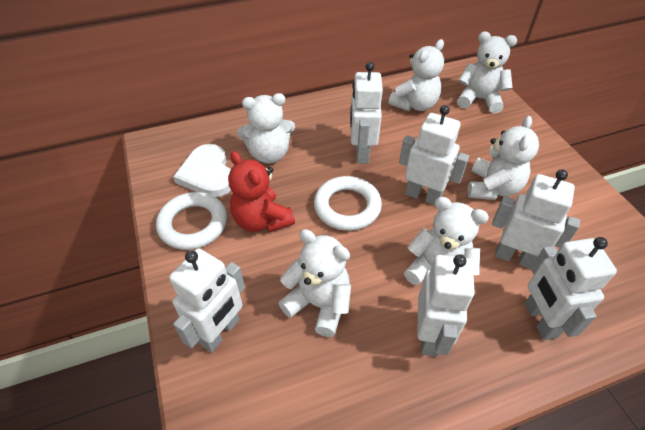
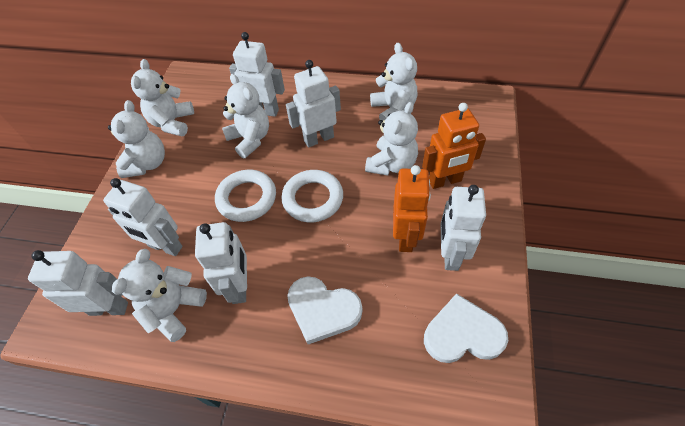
orange robot: none = 0 -> [393,165,431,252] [422,103,486,189] = 2
red teddy bear: [228,151,295,232] = 1 -> none = 0
white heart: [173,144,231,197] = 1 -> [287,276,362,344] [424,293,508,363] = 2

